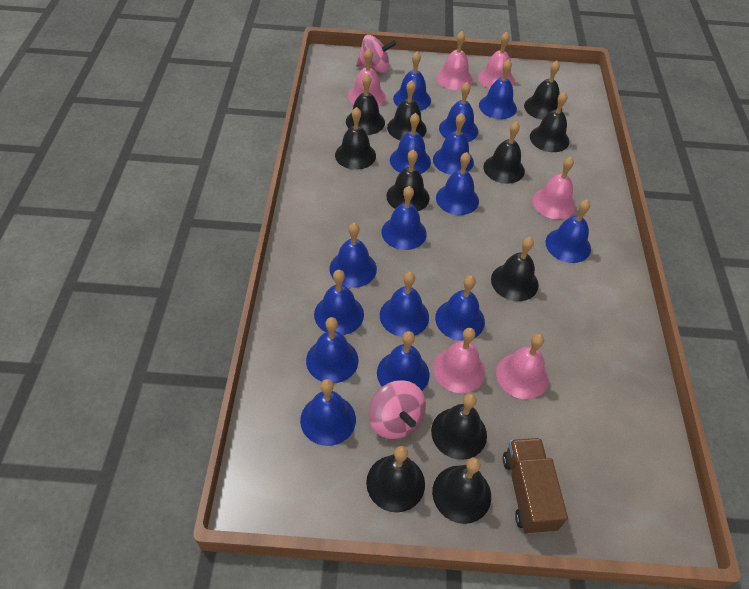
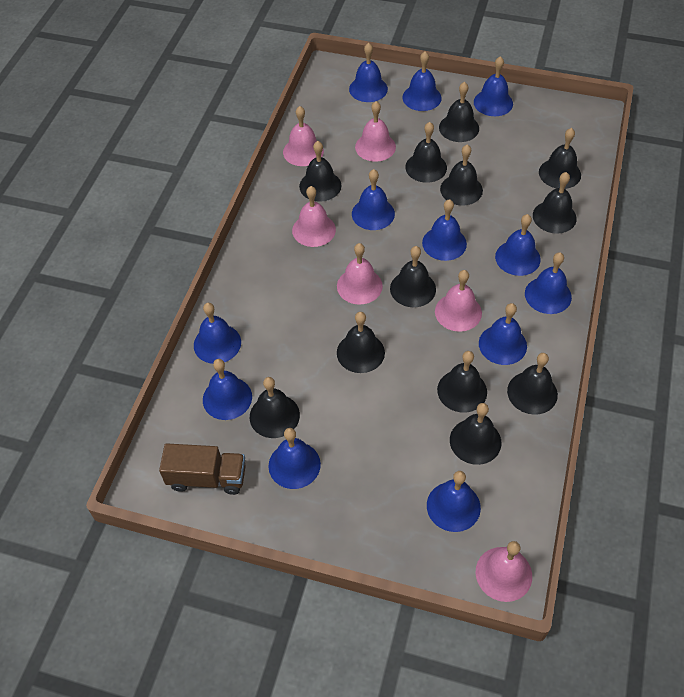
black bell: [335,107,376,170] [346,74,385,135] [366,446,425,512] [386,149,430,211] [387,80,427,140] [431,393,487,460] [432,458,491,524] [483,121,525,184] [491,237,539,301] [524,61,562,120] [530,92,569,152] = 11 -> [250,377,300,438] [299,141,341,202] [337,312,385,373] [390,246,436,307] [405,122,447,183] [437,351,487,412] [439,82,479,142] [440,144,483,206] [450,403,502,465] [507,353,558,415] [533,172,577,234] [539,128,581,189] = 12
blue bell: [300,379,356,446] [306,317,359,383] [314,270,364,335] [330,223,377,288] [377,331,430,391] [380,272,429,337] [382,186,427,250] [390,113,431,174] [393,52,431,111] [433,113,474,175] [435,276,485,341] [436,152,479,215] [439,82,478,142] [479,59,517,119] [545,200,591,263] = 15 -> [194,303,241,364] [203,359,252,420] [268,428,321,489] [349,43,388,102] [352,169,395,230] [402,51,442,111] [422,199,467,261] [427,471,481,532] [474,56,513,116] [479,303,527,365] [495,214,541,276] [525,252,572,314] = 12
pink spinning top: [356,35,396,73] [369,380,426,439] = 2 -> none = 0

